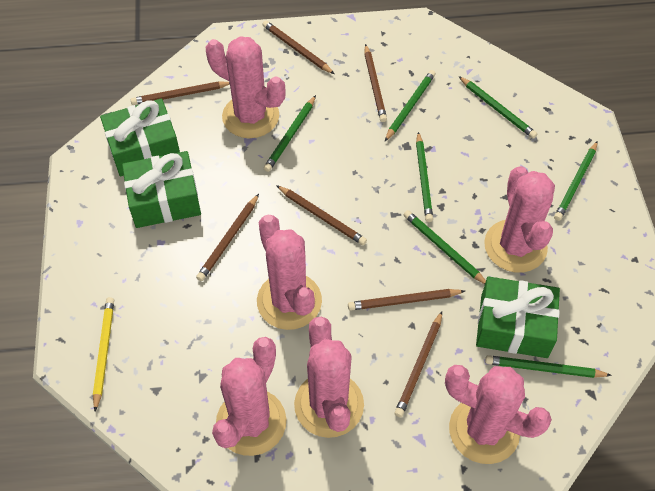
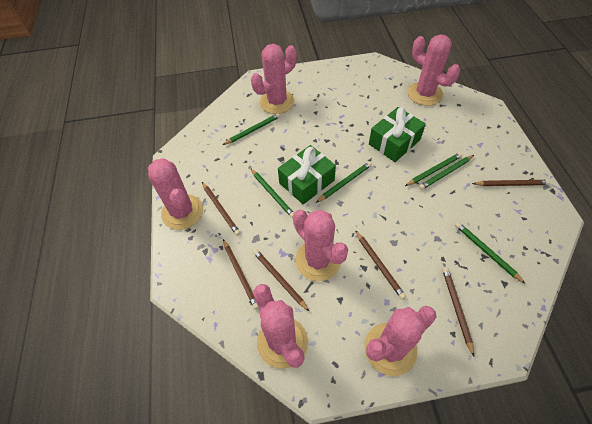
brown pencil: [131,81,230,105] [196,194,259,281] [262,21,334,74] [276,185,367,245] [348,289,465,311] [364,44,387,122] [394,311,442,417] = 7 -> [202,182,240,236] [223,239,259,309] [253,249,310,312] [355,230,406,299] [442,267,474,357] [472,180,550,186] = 6
green gift: [100,98,180,177] [122,151,201,228] [476,276,560,358] = 3 -> [278,145,336,204] [369,107,426,162] = 2
green pencil: [263,95,316,172] [384,70,436,142] [404,210,486,284] [416,132,433,222] [459,76,537,139] [485,355,612,378] [554,141,598,221] = 7 -> [223,113,280,145] [250,168,294,218] [316,162,372,203] [405,153,462,186] [419,155,474,190] [455,222,526,284] = 6
yellow pencil: [93,297,114,412] = 1 -> none = 0

